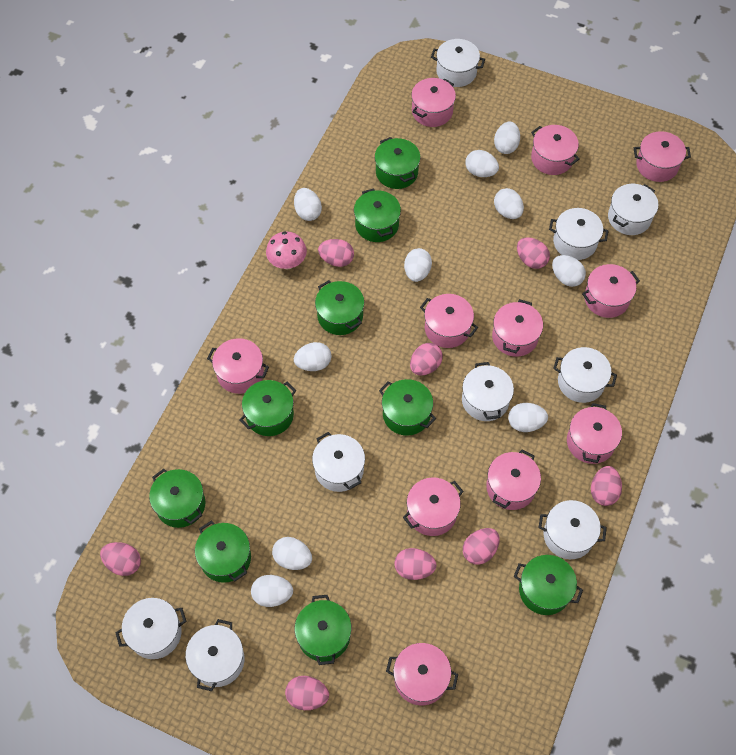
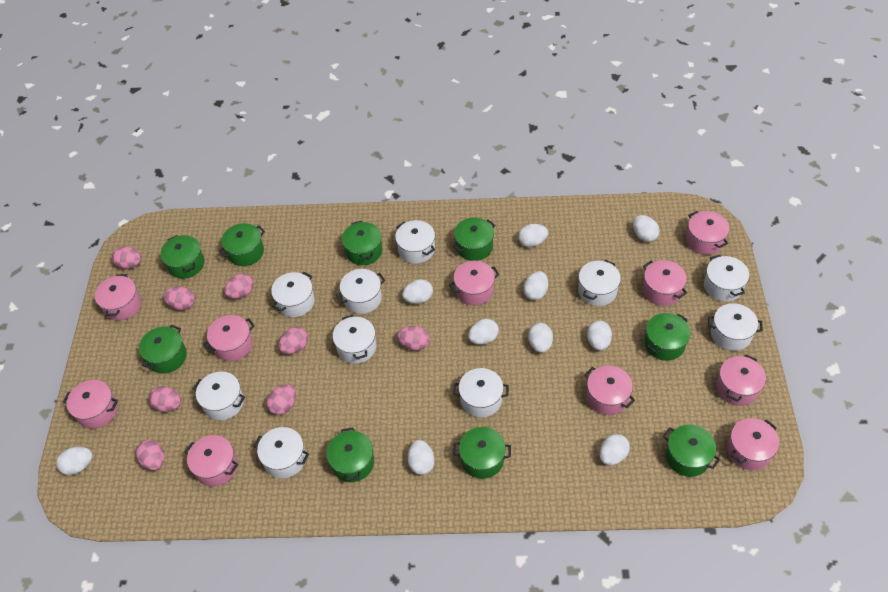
pink mushroom: [266,231,307,269] = 1 -> none = 0
pink pot: [207,338,269,394] [386,643,458,706] [403,477,464,536] [411,78,456,127] [420,294,478,348] [486,449,541,510] [492,299,543,357] [531,125,580,175] [567,403,622,464] [582,264,640,318] [634,131,691,182] = 11 -> [63,380,118,429] [95,274,141,321] [185,435,238,487] [203,315,254,362] [449,261,499,306] [584,366,635,415] [643,260,687,306] [686,211,729,255] [716,355,766,406] [727,418,779,470] = 10
white pot: [115,598,187,659] [185,619,244,691] [312,432,365,492] [431,39,485,87] [462,362,514,421] [538,500,607,559] [549,208,609,260] [553,347,617,403] [608,184,659,235] = 9 -> [193,372,245,420] [254,427,309,478] [271,272,315,317] [333,315,376,364] [336,269,385,314] [395,220,435,264] [453,368,509,417] [578,260,621,306] [704,255,749,302] [708,303,763,351] = 10

